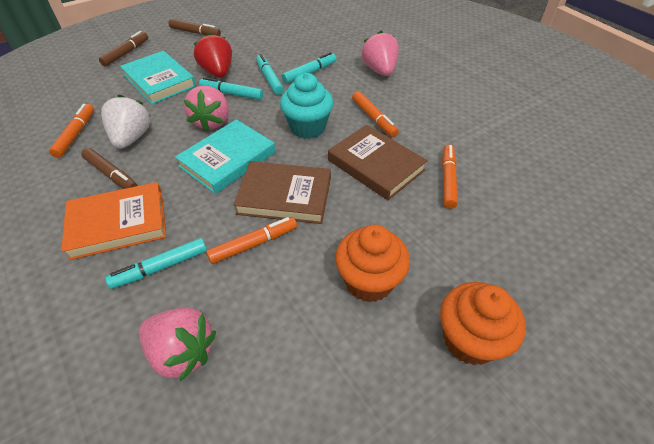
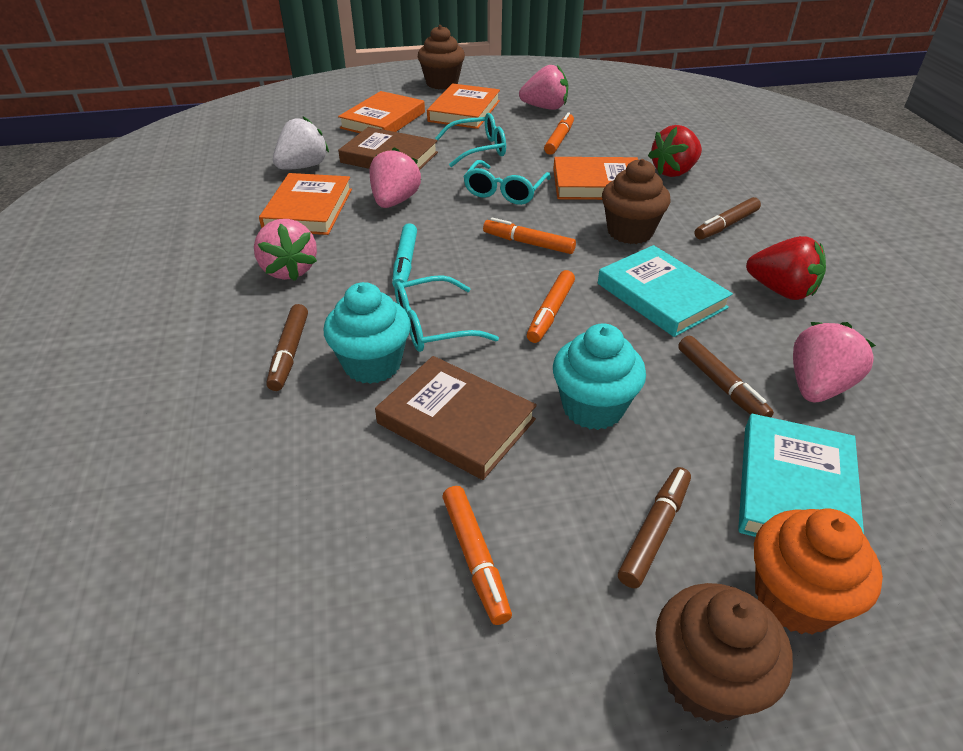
brown cupcake: none = 0 -> [418,25,465,89] [602,159,670,244] [655,583,793,723] = 3
brown marker: [81,148,138,189] [99,31,148,67] [169,19,221,36] = 3 -> [266,304,308,391] [618,467,691,588] [678,336,774,417] [694,197,761,240] = 4
orange book: [61,182,166,260] = 1 -> [259,173,352,235] [338,91,425,133] [427,83,500,129] [553,157,638,200] = 4
orange cupcake: [335,225,410,302] [440,282,526,365] = 2 -> [754,508,883,635] = 1
pink strawberry: [139,308,216,381] [184,86,229,132] [362,31,399,76] = 3 -> [254,219,317,281] [369,147,421,208] [519,65,568,110] [793,322,876,402] = 4
red strawberry: [193,33,232,78] = 1 -> [648,125,702,177] [746,236,826,300] = 2
turquoise cupcake: [280,73,333,139] = 1 -> [324,282,411,384] [553,323,646,430] = 2
turquoise glasses: none = 0 -> [395,275,499,352] [435,113,506,167] [463,160,551,205] = 3
turquoise marker: [105,238,207,289] [199,77,263,100] [256,54,284,95] [282,52,337,83] = 4 -> [392,223,417,287] = 1

